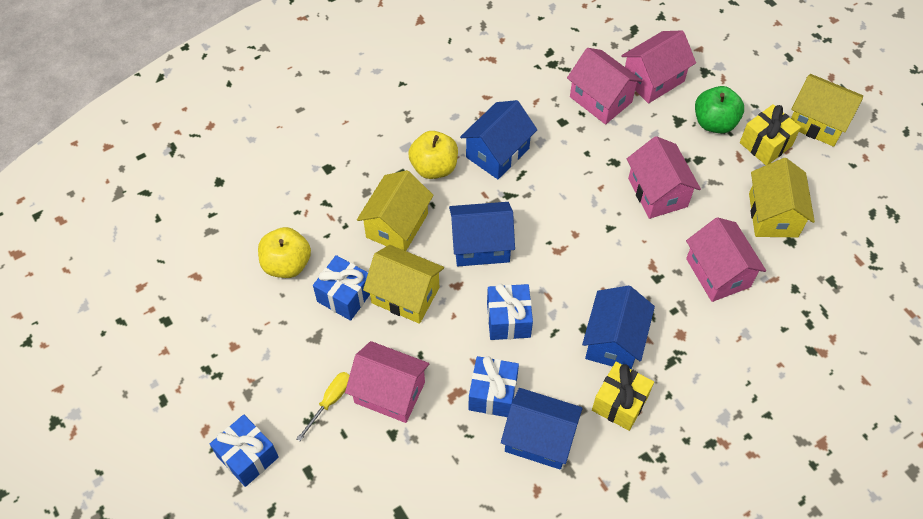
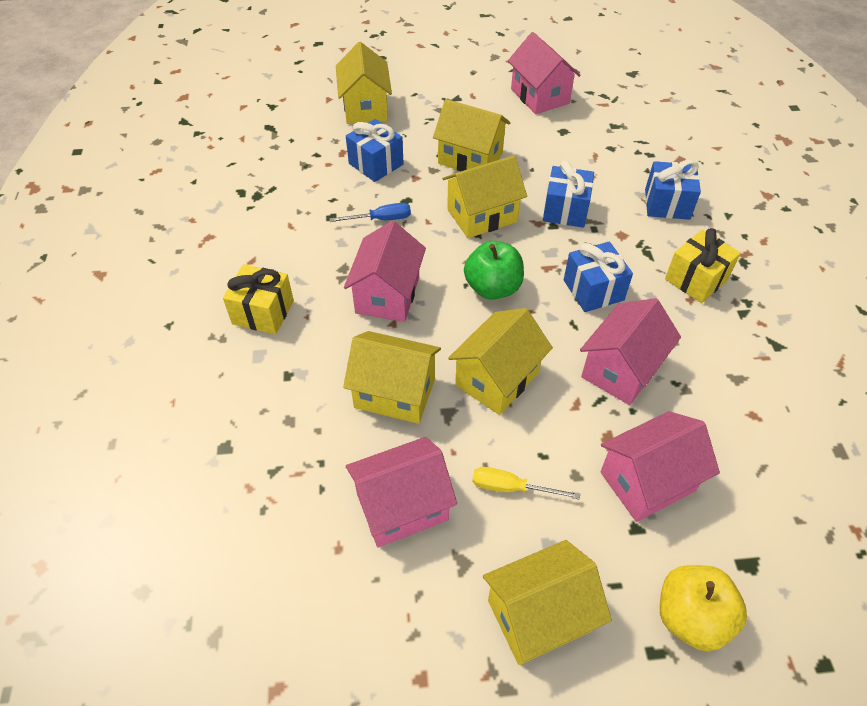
blue house: [449,202,515,266] [460,100,537,179] [501,388,583,470] [582,285,655,369] = 4 -> none = 0
blue screwdriver: none = 0 -> [329,203,411,222] = 1
yellow apple: [258,227,311,278] [408,131,458,179] = 2 -> [660,565,747,651] = 1
yellow house: [357,170,434,251] [363,245,444,324] [749,158,815,237] [791,74,863,147] = 4 -> [336,42,392,124] [343,331,441,424] [433,99,510,171] [442,155,527,238] [448,308,553,415] [483,540,612,665] = 6

